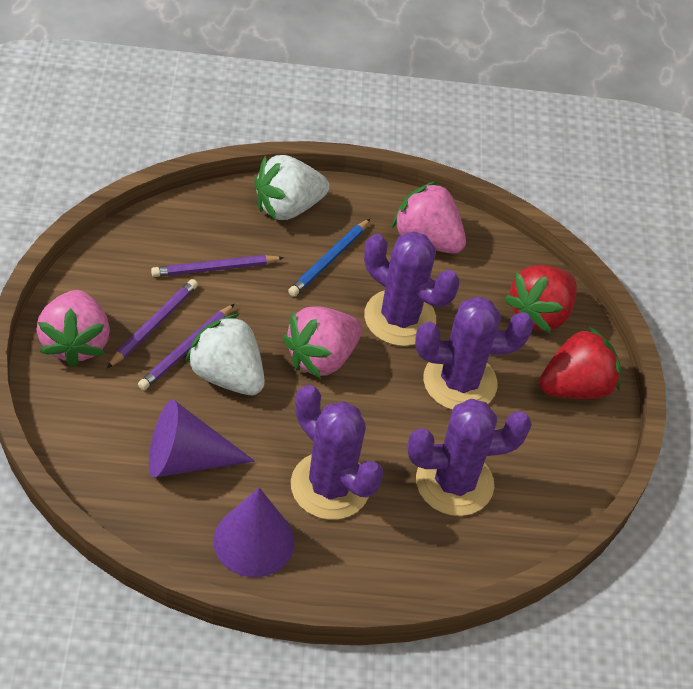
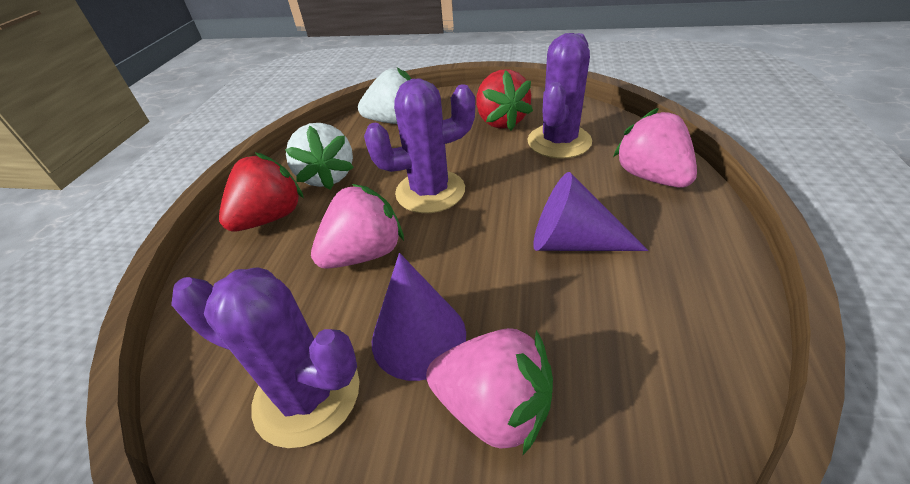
blue pencil: [288,219,370,297] = 1 -> none = 0
purple cactus: [291,385,384,520] [364,231,459,346] [407,399,532,516] [415,296,534,410] = 4 -> [171,267,360,448] [364,78,475,213] [528,33,592,159] = 3
purple pencil: [107,279,198,368] [138,304,234,390] [151,255,284,277] = 3 -> none = 0

